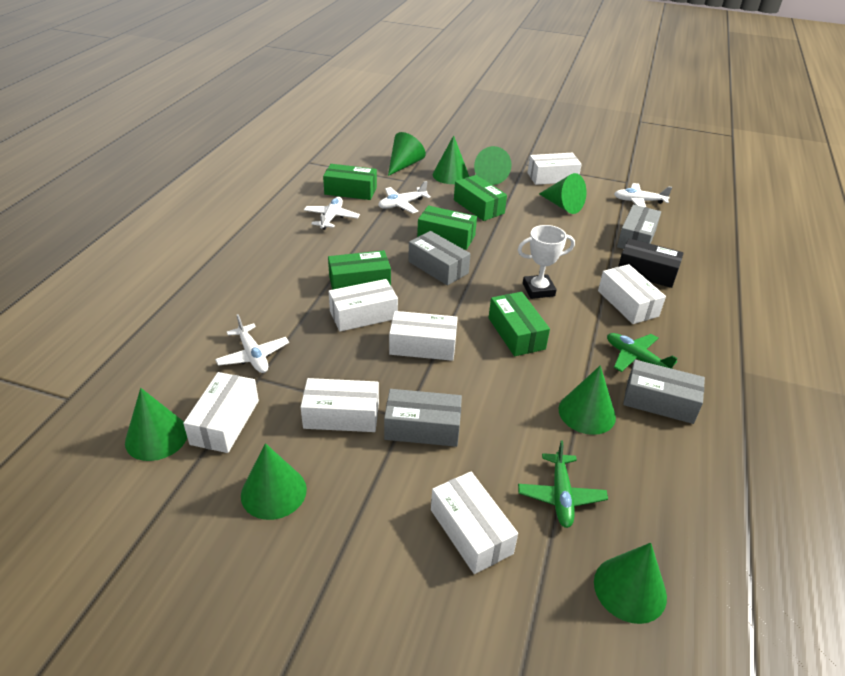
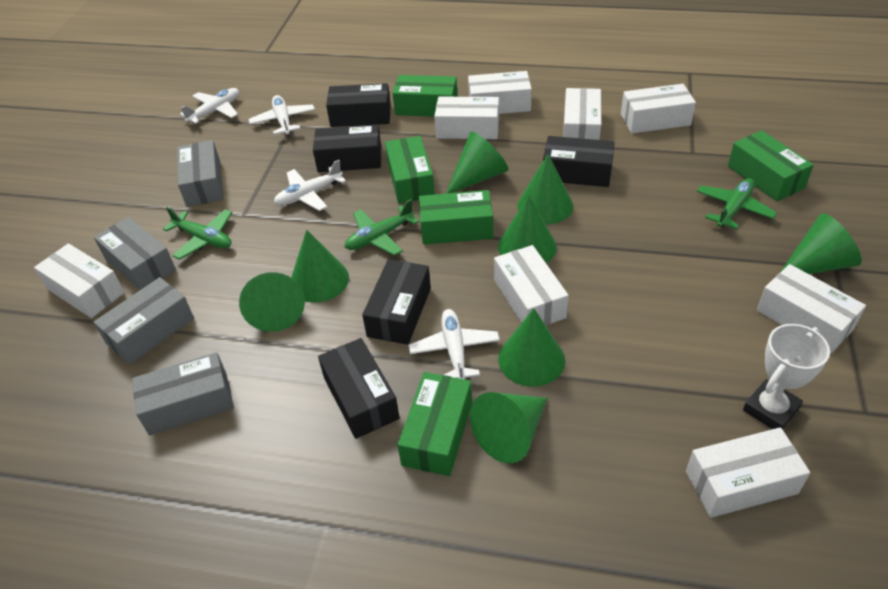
black box: [618,238,684,288] = 1 -> [313,125,381,172] [318,338,400,439] [326,83,391,127] [362,259,431,345] [543,136,615,187] = 5
green plane: [518,440,608,528] [607,333,678,372] = 2 -> [163,206,232,260] [345,199,419,256] [697,178,777,229] = 3
white box: [183,372,259,453] [301,378,379,432] [329,279,398,331] [389,311,458,361] [431,472,518,574] [527,153,582,185] [598,264,666,324] = 7 -> [34,243,125,318] [434,97,499,139] [468,71,532,114] [494,245,569,326] [563,88,601,140] [621,84,696,134] [686,427,810,518] [757,264,866,354] = 8

